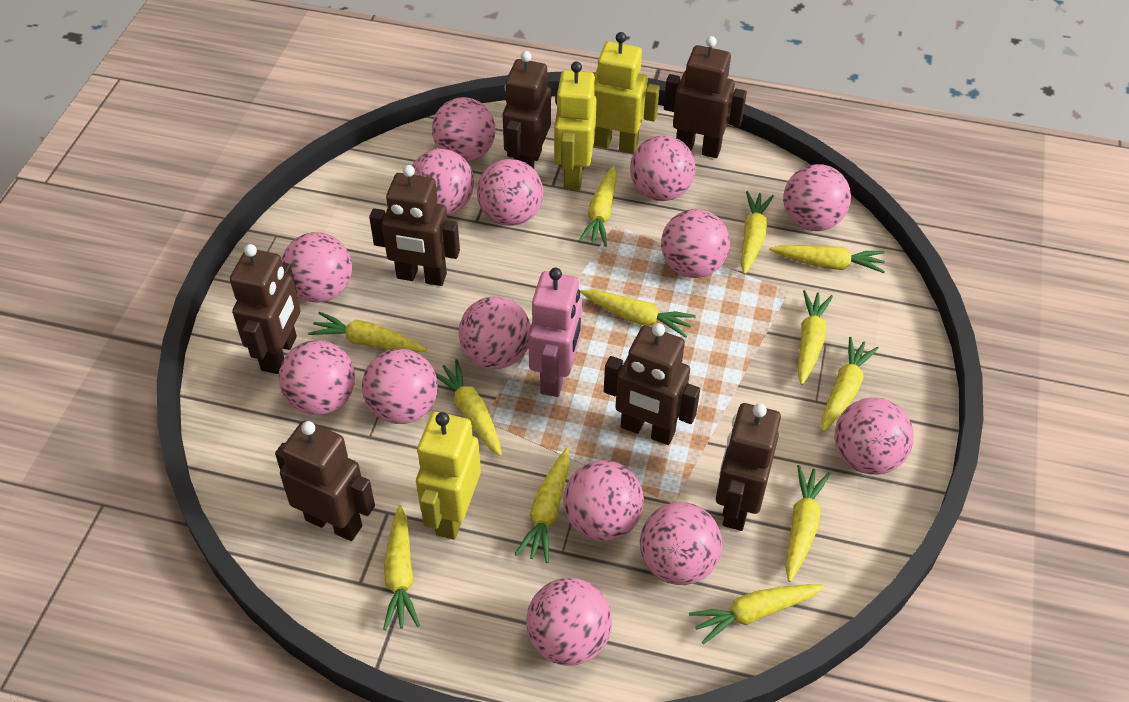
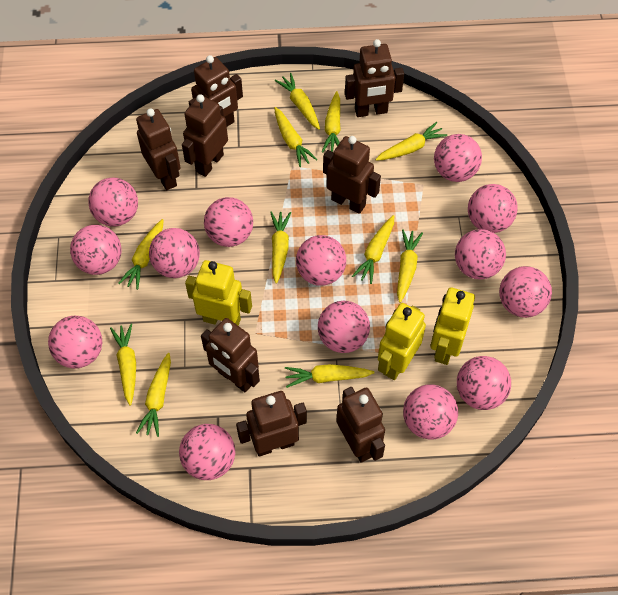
brown robot: [230,244,301,374] [275,420,375,541] [369,165,460,286] [503,51,551,169] [604,323,700,445] [664,36,747,158] [716,403,781,531] = 7 -> [136,109,181,190] [182,94,228,177] [189,55,243,126] [201,318,260,392] [236,391,307,457] [323,136,381,214] [337,387,385,462] [345,39,404,117] = 8
pink robot: [528,268,582,397] = 1 -> none = 0
yellow carrot: [308,312,427,353] [383,505,420,630] [435,359,502,456] [515,448,570,563] [578,166,617,247] [580,289,696,338] [689,584,824,644] [741,191,774,274] [770,245,885,273] [785,465,830,582] [797,290,833,385] [822,337,879,432] = 12 -> [110,324,136,405] [118,219,164,290] [136,353,171,437] [270,212,291,284] [274,107,318,167] [275,73,320,130] [285,364,374,388] [322,91,341,153] [352,215,394,284] [375,122,447,161] [397,229,423,303] = 11

